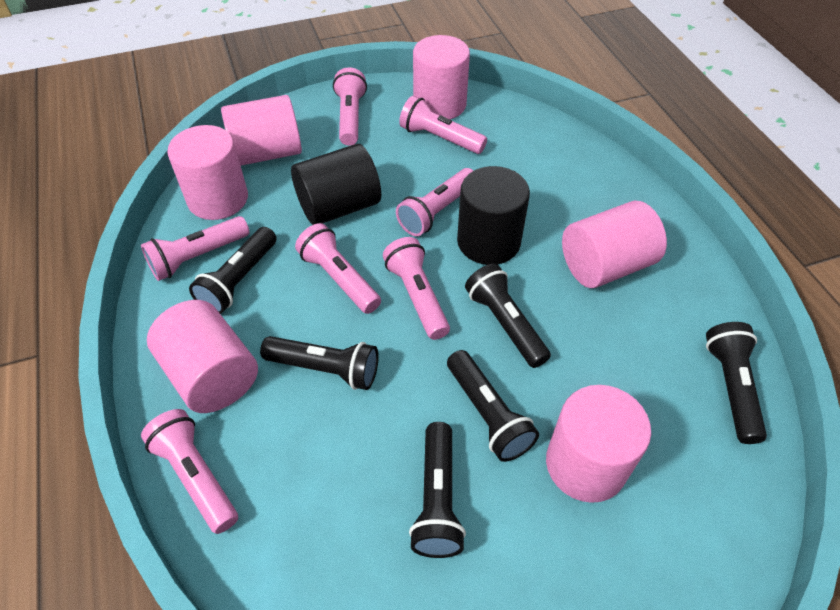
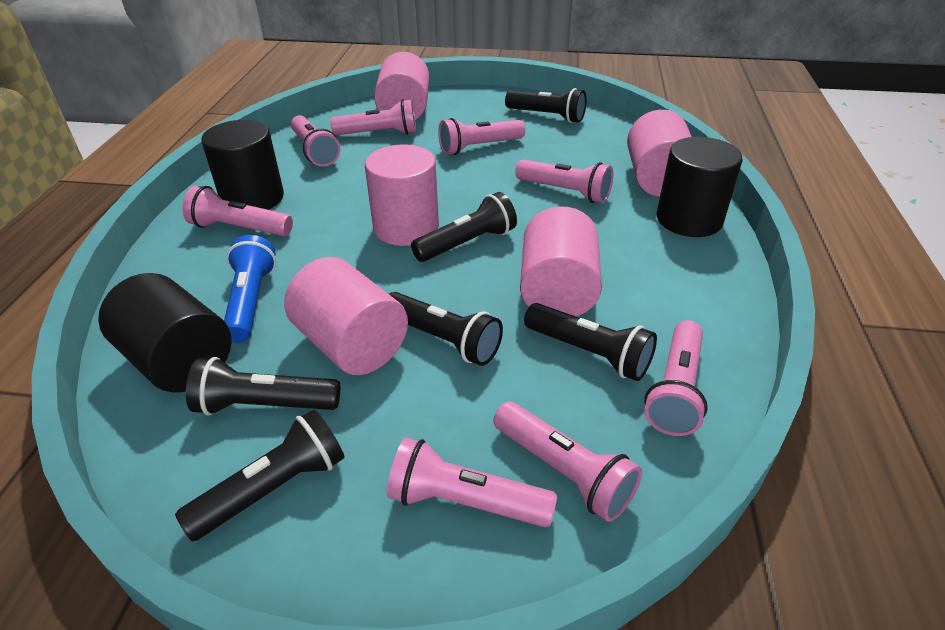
black cylinder: [291,144,381,225] [457,166,530,265] = 2 -> [98,273,232,392] [202,120,284,210] [656,137,742,237] = 3
blue flashlight: none = 0 -> [224,235,276,343] = 1
pink cylinder: [147,300,258,413] [167,125,248,220] [221,95,302,166] [413,35,470,119] [546,385,651,503] [562,201,667,288] = 6 -> [284,257,408,375] [365,144,439,246] [374,52,430,120] [520,206,602,317] [627,110,692,197] = 5
pink flashlight: [141,216,250,281] [141,409,238,534] [295,223,381,314] [333,67,367,146] [383,237,450,340] [396,168,473,236] [399,96,487,154] = 7 -> [182,185,293,236] [291,115,341,167] [330,99,416,135] [387,437,557,527] [438,118,525,155] [494,401,642,522] [515,159,613,203] [644,320,708,436] = 8

